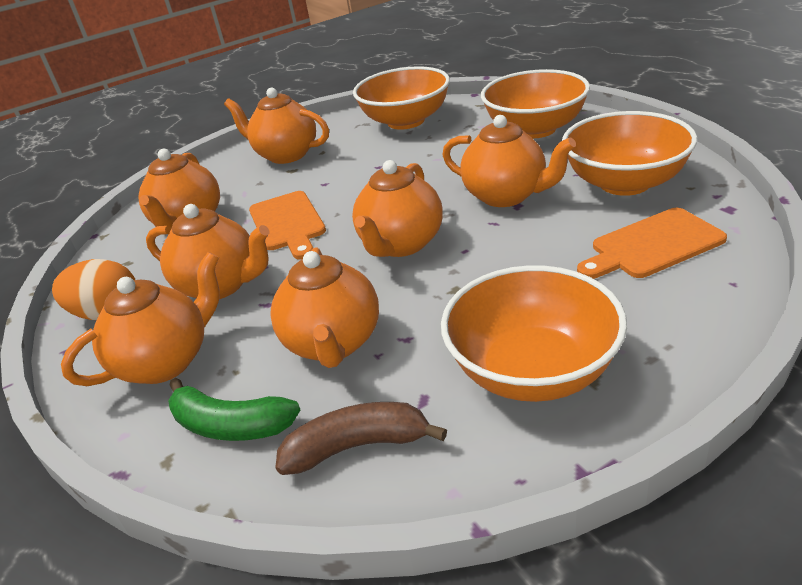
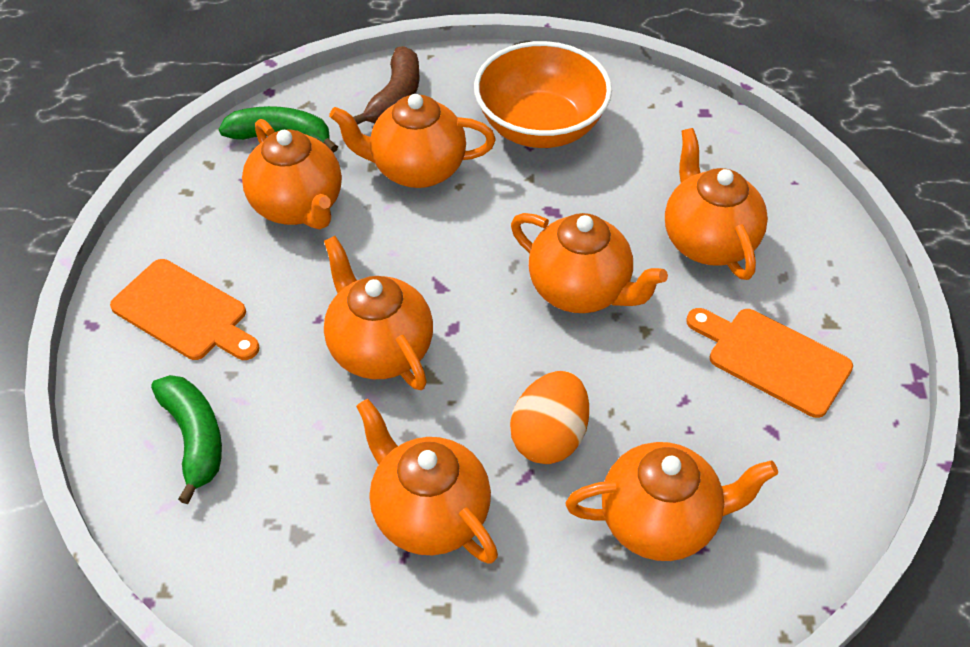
green banana: [168,378,300,441] = 1 -> [151,375,222,504] [219,106,338,153] = 2
orange bowl: [353,66,450,130] [441,265,627,402] [481,69,590,138] [562,111,697,196] = 4 -> [474,41,612,148] = 1

